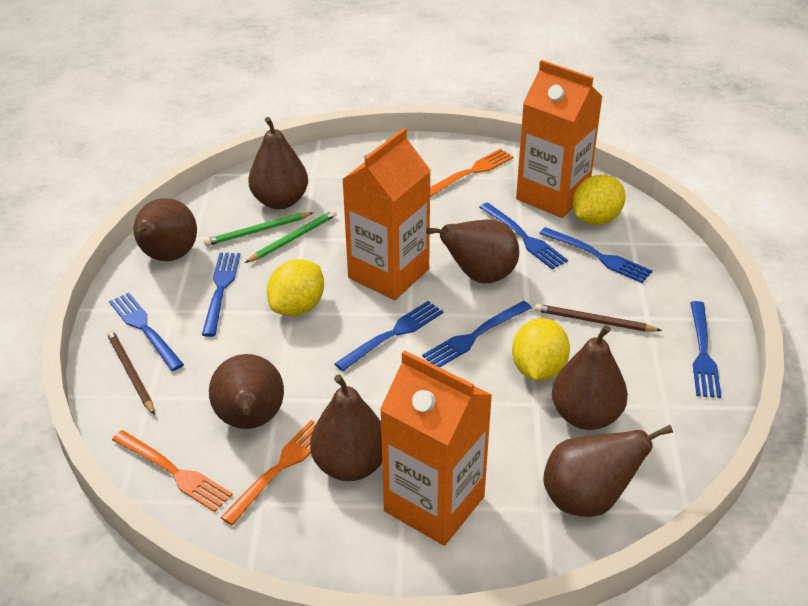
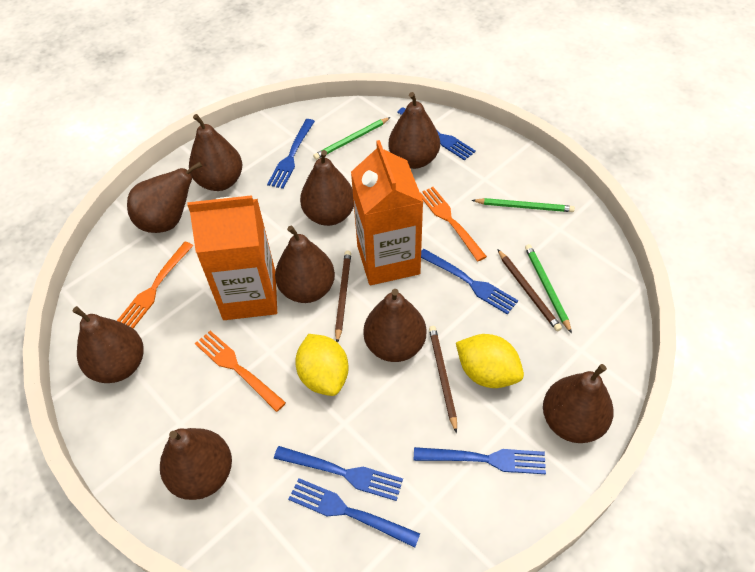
blue fork: [109,293,184,371] [202,253,240,337] [334,301,443,371] [422,301,532,367] [479,202,568,269] [539,227,653,283] [690,301,721,398] = 7 -> [267,119,315,189] [274,446,403,501] [288,478,420,548] [397,107,476,161] [414,447,546,474] [421,249,518,315] = 6
brown pear: [134,198,197,261] [209,354,284,429] [248,117,308,209] [310,375,382,481] [426,220,519,283] [543,425,673,517] [552,325,628,430] = 7 -> [72,306,144,383] [127,162,202,233] [160,428,232,500] [189,114,242,191] [275,226,335,303] [300,150,354,226] [363,289,426,362] [389,92,440,169] [543,364,614,443] = 9
brown pencil: [107,330,155,415] [535,304,662,332] = 2 -> [335,251,351,343] [429,326,457,433] [497,249,562,331] = 3
green pencil: [204,212,313,246] [245,210,337,263] = 2 -> [313,117,391,160] [472,198,575,212] [525,244,572,334] = 3
orange carton: [342,128,431,300] [380,350,492,546] [516,60,603,218] = 3 -> [187,195,277,320] [351,140,423,285] = 2
yellow lemon: [267,259,324,316] [512,318,570,381] [573,175,626,225] = 3 -> [295,334,349,396] [456,334,524,388] = 2

